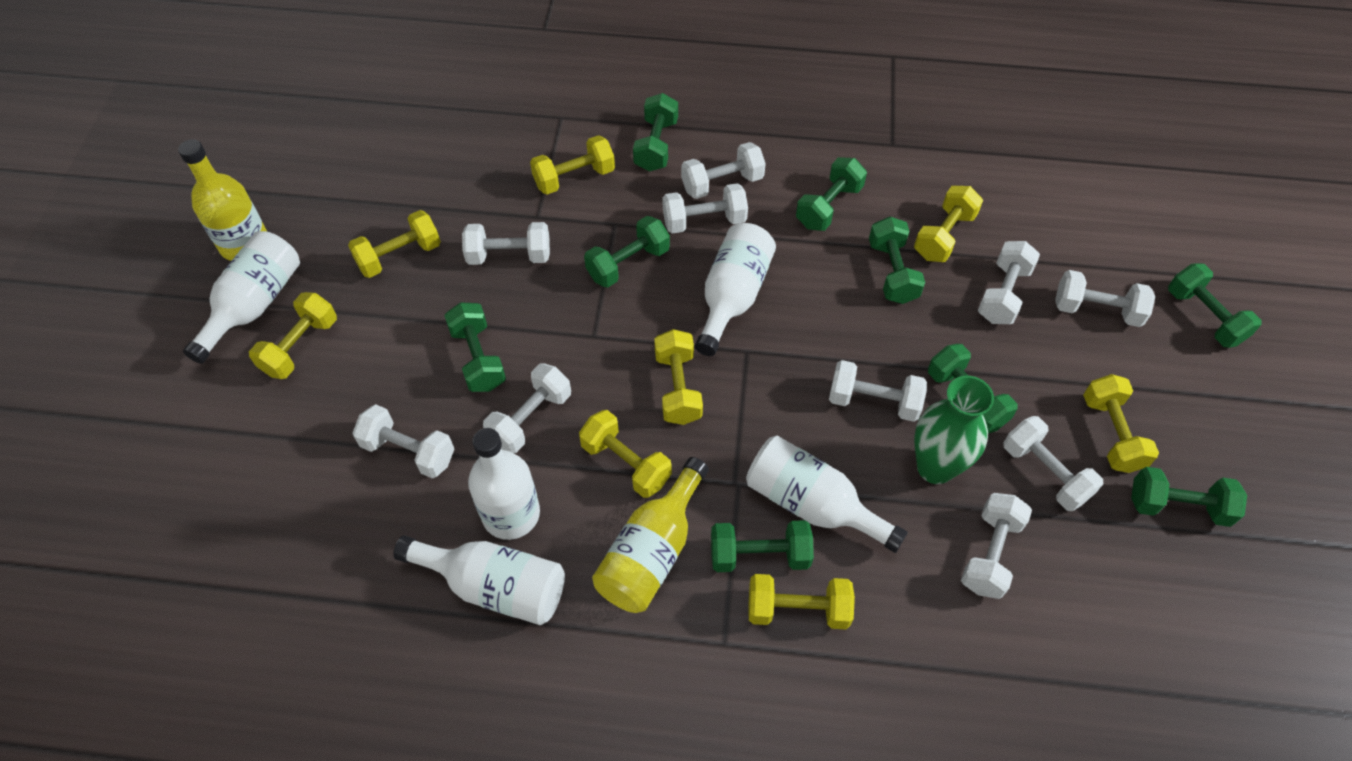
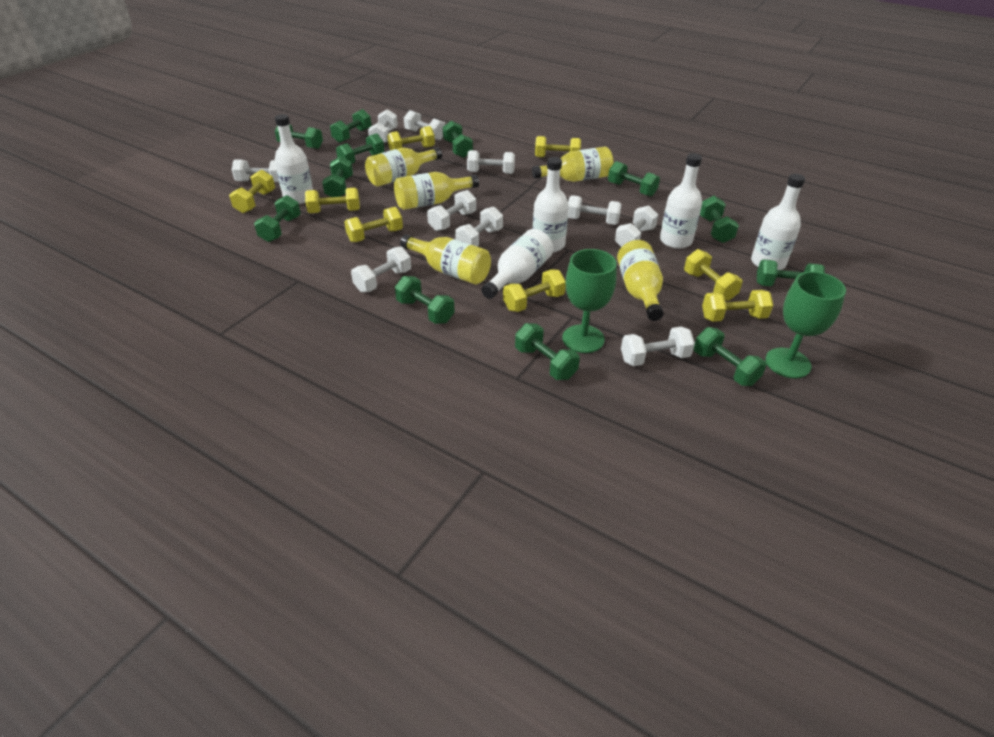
green dumbbell: [444,302,506,392] [584,216,670,288] [633,93,678,172] [711,520,814,572] [796,157,867,231] [869,217,925,304] [928,344,1018,434] [1131,467,1247,527] [1168,263,1262,348] = 9 -> [254,195,301,242] [275,124,323,149] [322,156,353,197] [330,109,371,143] [336,133,385,164] [395,276,455,324] [443,121,473,158] [515,323,580,380] [608,161,660,197] [694,327,766,386] [700,196,739,243] [757,259,825,286] = 12
green goblet: none = 0 -> [562,249,617,353] [765,271,846,378] = 2
green vase: [914,376,994,484] = 1 -> none = 0
yellow bottle: [178,139,267,261] [592,457,709,613] = 2 -> [365,147,442,187] [394,172,479,210] [400,234,491,285] [532,147,614,182] [617,240,664,321] = 5

